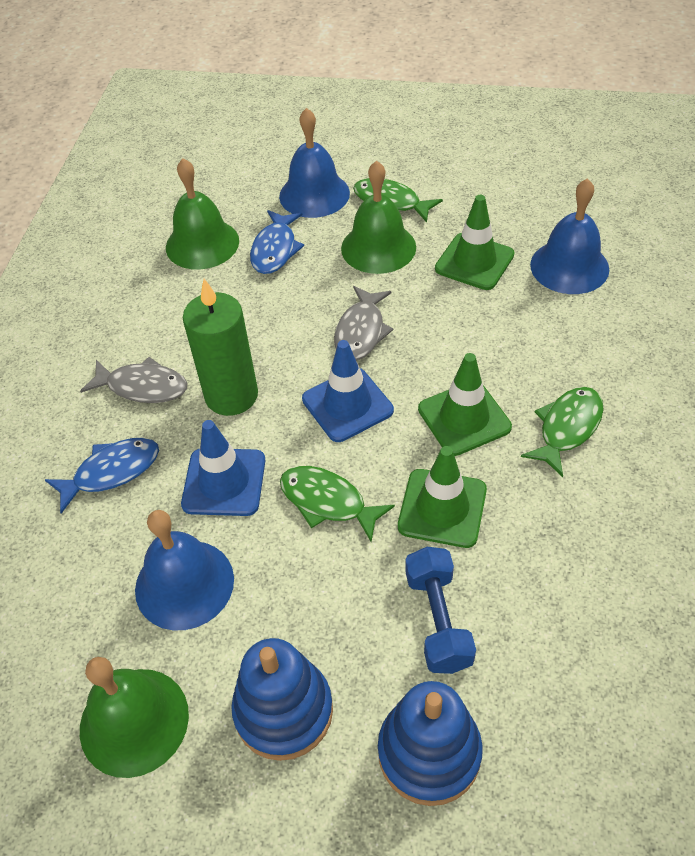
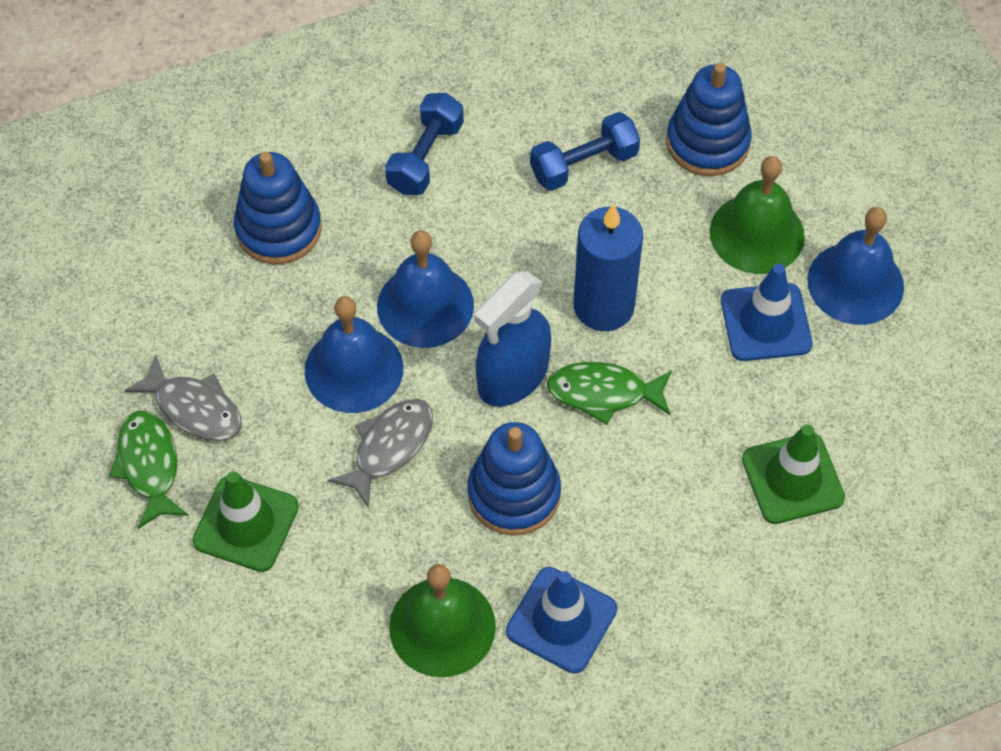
blue candle: none = 0 -> [574,204,643,331] = 1
blue dumbbell: [405,547,476,674] = 1 -> [385,93,464,195] [530,112,640,191] = 2
blue fish: [45,438,159,514] [250,210,304,274] = 2 -> none = 0
blue spray bottle: none = 0 -> [474,271,551,406] = 1
blue stacking toy: [231,638,333,761] [378,681,483,806] = 2 -> [234,152,321,264] [468,422,561,536] [666,63,752,176] = 3
green bell: [80,657,189,778] [166,158,239,270] [341,160,416,274] = 3 -> [389,564,496,677] [709,156,805,274] = 2
green candle: [183,279,258,416] = 1 -> none = 0
green fish: [280,466,395,542] [353,178,443,222] [521,387,604,477] = 3 -> [109,411,189,529] [547,362,672,425] = 2
green traffic cone: [398,446,487,548] [418,353,512,456] [435,195,515,290] = 3 -> [192,471,299,572] [742,424,845,524] = 2

